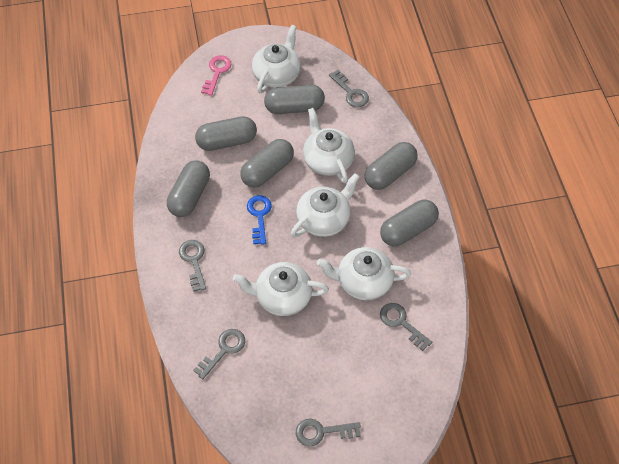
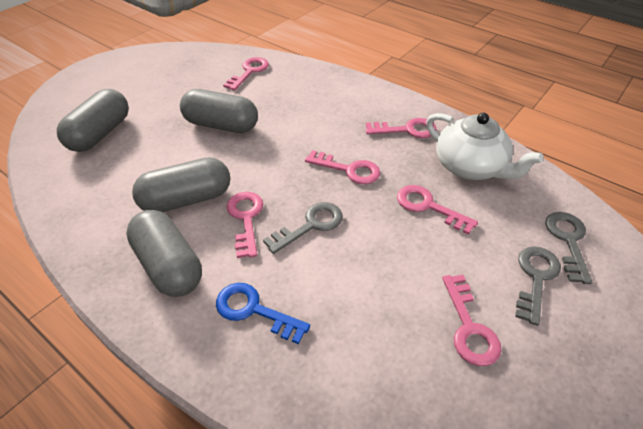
grey capsule: [167,160,210,217] [195,116,257,151] [240,139,294,188] [264,84,325,114] [365,142,417,190] [380,200,439,246] = 6 -> [57,89,129,152] [126,210,202,297] [132,157,230,212] [180,89,258,133] = 4
grey key: [179,240,206,292] [193,329,245,379] [296,419,361,447] [329,70,369,107] [380,303,432,351] = 5 -> [263,202,343,254] [515,246,561,326] [545,212,592,284] = 3
pink key: [201,55,232,96] = 1 -> [223,57,269,91] [227,192,263,258] [305,150,380,184] [366,118,437,138] [397,185,478,235] [442,275,502,366] = 6
white teapot: [233,262,329,316] [252,25,301,93] [291,173,360,237] [303,108,355,183] [317,247,411,300] = 5 -> [426,113,544,180] = 1

